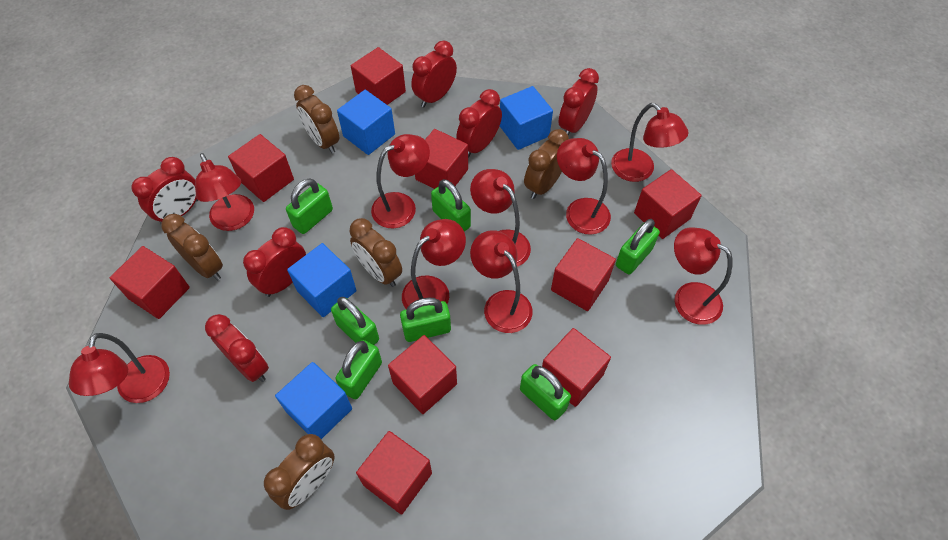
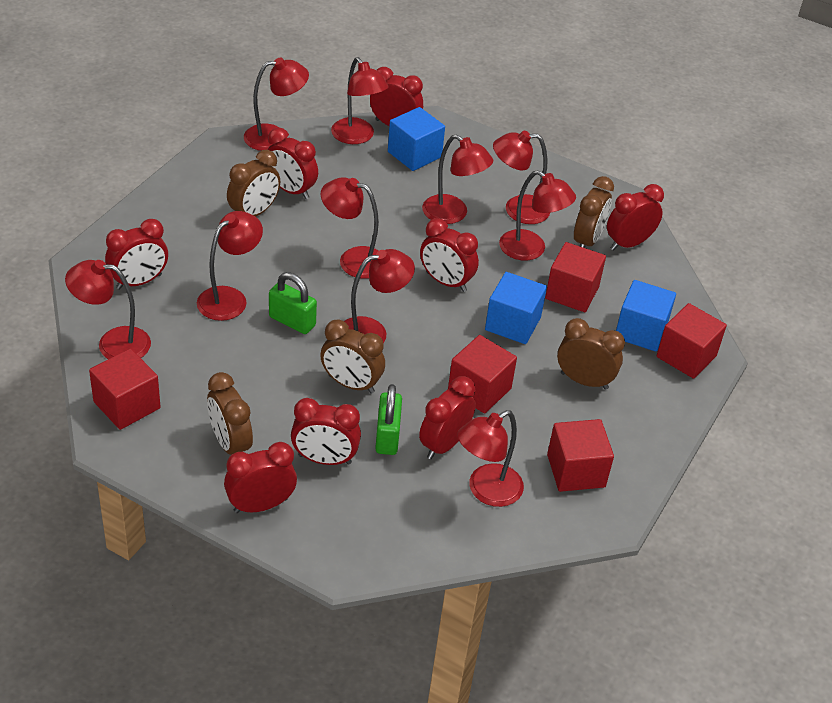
blue cube: [275,362,352,439] [287,243,357,317] [337,90,395,155] [500,86,553,150] = 4 -> [388,107,445,171] [485,272,547,344] [616,280,676,352] = 3
green padlock: [286,179,333,234] [331,297,379,345] [335,340,382,399] [400,298,451,342] [431,179,471,232] [520,364,571,420] [616,219,660,274] = 7 -> [269,272,317,334] [375,384,402,455] = 2
red clock: [131,157,198,224] [205,314,269,382] [243,227,306,297] [411,41,457,107] [456,89,502,158] [559,68,599,136] = 6 -> [105,219,168,289] [224,442,297,513] [267,128,318,199] [291,398,361,465] [370,67,423,126] [419,376,476,459] [420,218,479,292] [607,184,664,250] = 8
red cube: [110,246,190,319] [228,134,294,202] [351,47,406,105] [356,431,432,514] [388,335,457,414] [415,129,468,189] [542,328,611,407] [551,238,616,311] [634,169,702,239] = 9 -> [89,348,161,430] [448,335,517,414] [545,242,606,312] [547,419,614,492] [656,303,727,379] = 5
red lamp: [69,333,170,403] [195,153,254,231] [371,134,430,229] [402,219,466,309] [470,169,531,267] [470,230,533,333] [557,138,611,235] [611,103,688,182] [674,227,732,325] = 9 -> [65,260,151,359] [197,211,263,321] [244,58,309,151] [321,177,379,279] [331,57,388,144] [344,249,415,343] [422,134,493,224] [457,410,524,507] [493,131,550,224] [499,170,576,261] = 10

